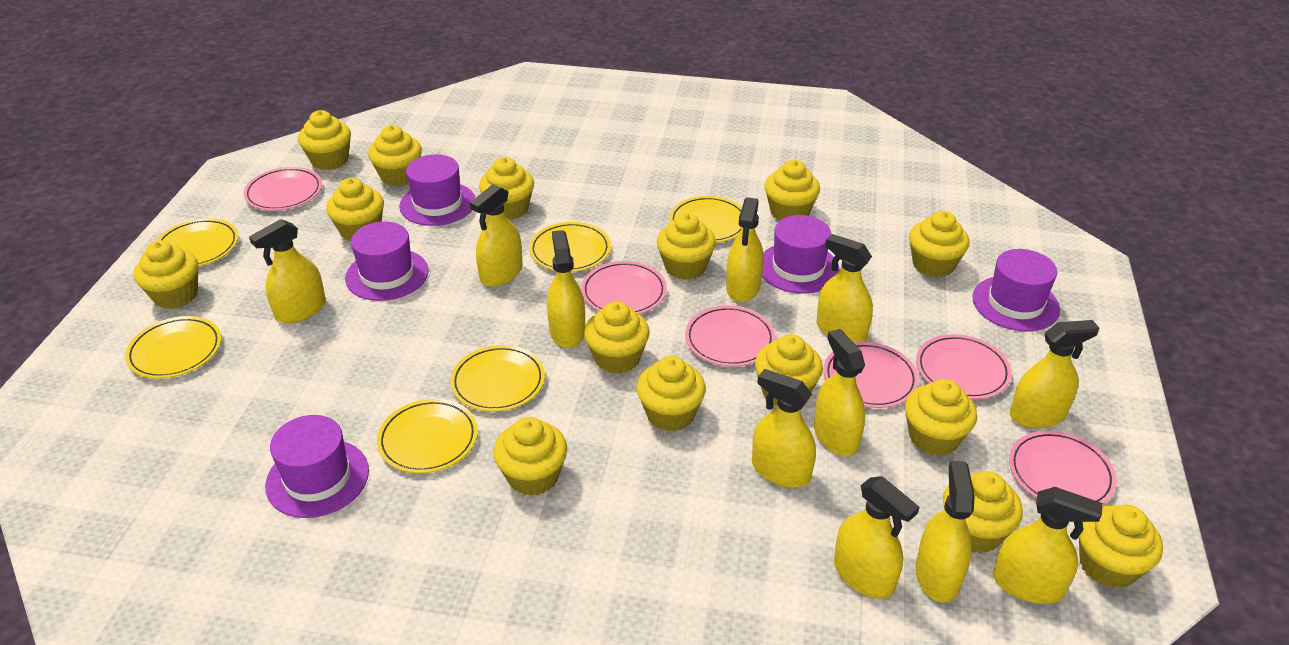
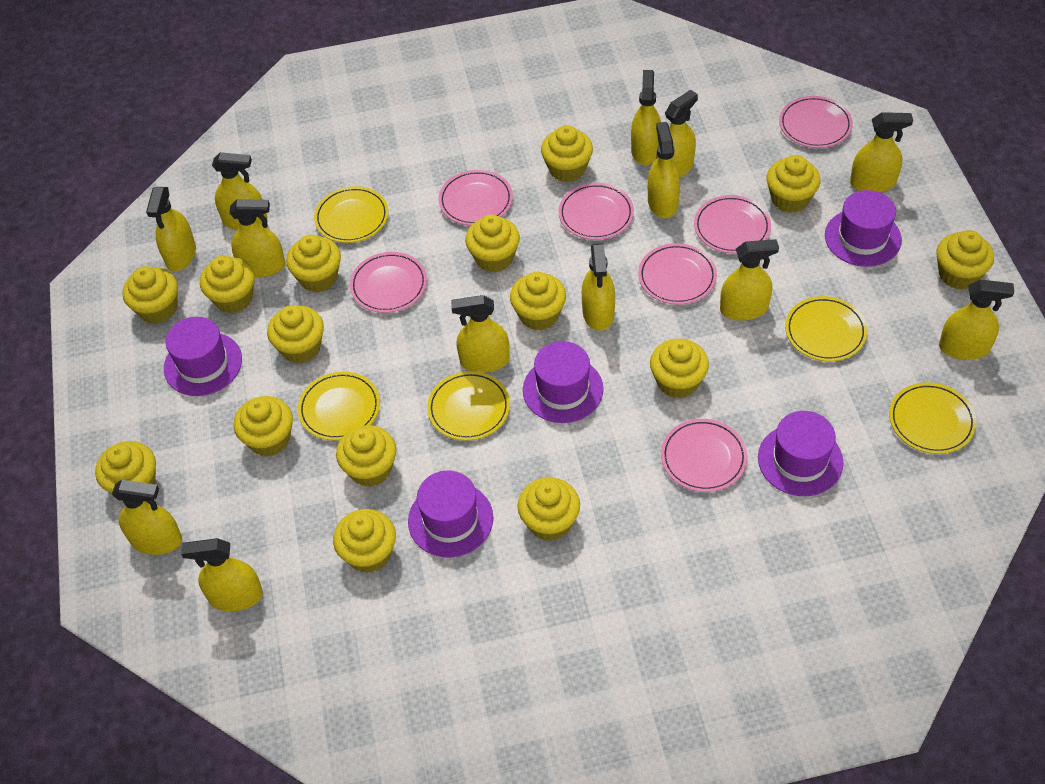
pink plate: [243,167,322,211] [581,261,667,314] [685,306,775,367] [824,342,919,408] [916,334,1012,399] [1009,431,1117,504] = 6 -> [350,252,427,313] [439,170,513,226] [558,183,634,240] [638,243,717,305] [661,419,747,492] [694,195,771,254] [779,96,853,148] = 7
yellow plate: [125,316,221,379] [156,218,239,266] [377,399,478,473] [450,345,545,412] [529,222,611,272] [669,196,742,243] = 6 -> [298,371,380,441] [314,186,389,243] [427,371,510,441] [785,296,868,362] [889,382,977,454] = 5
yellow spray bottle: [249,219,326,323] [470,184,523,287] [547,230,585,348] [726,197,764,302] [752,369,816,488] [814,329,865,456] [816,234,873,343] [834,476,919,599] [916,461,975,603] [993,487,1103,604] [1010,320,1099,428] = 11 -> [112,480,182,555] [146,187,196,271] [181,538,263,611] [212,152,267,230] [229,199,285,277] [451,295,510,373] [582,244,615,331] [631,70,661,165] [648,122,680,218] [656,90,698,178] [720,239,779,321] [850,112,913,192] [939,279,1014,360] = 13

